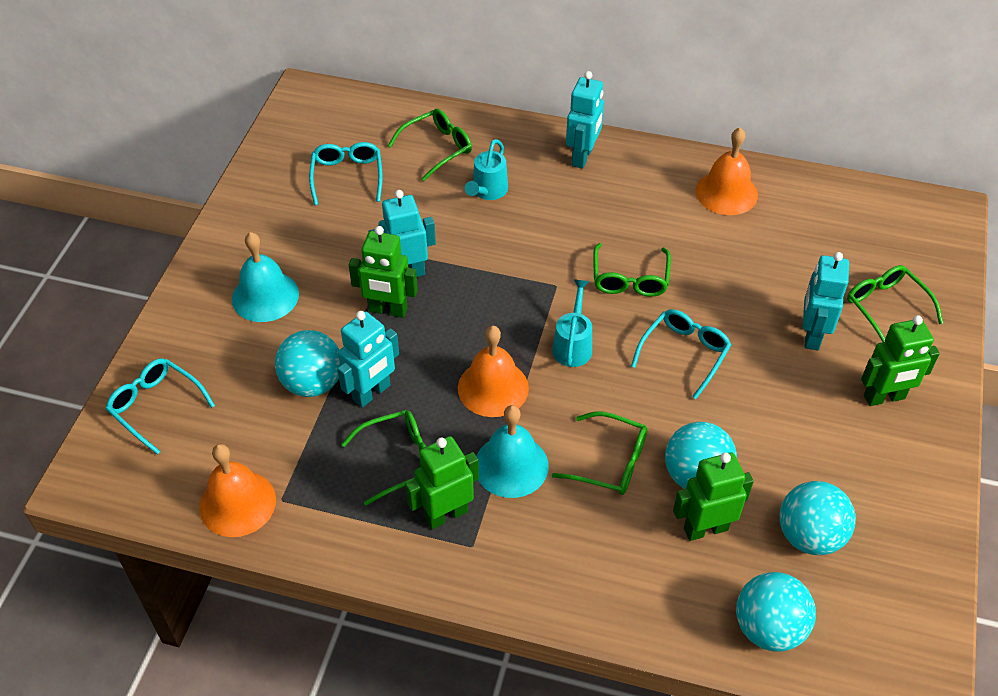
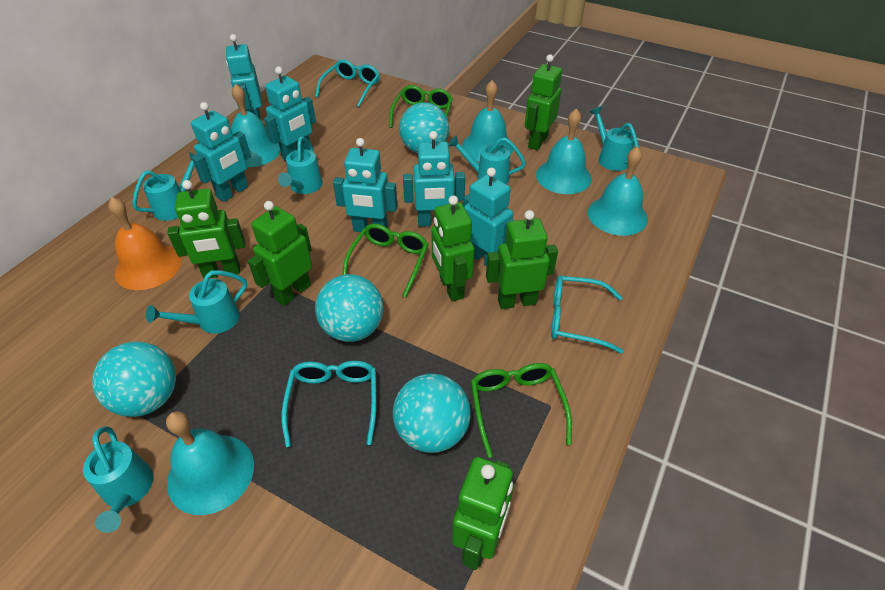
green glasses: [341,410,426,506] [388,108,472,181] [552,412,647,495] [593,243,671,297] [847,265,943,342] = 5 -> [343,224,429,297] [389,85,453,128] [471,363,572,458] = 3
green robot: [349,226,418,318] [405,436,479,529] [673,452,754,541] [861,315,940,406] = 4 -> [167,180,245,278] [248,201,312,306] [431,195,475,301] [452,457,514,570] [486,210,558,309] [525,54,562,150] = 6
orange bell: [199,444,276,537] [458,326,529,417] [695,127,758,215] = 3 -> [108,197,182,290] = 1
turquoise bell: [232,232,299,322] [476,405,549,498] = 2 -> [166,411,254,515] [231,84,281,167] [462,80,513,162] [536,108,592,194] [588,146,648,236] = 5
turquoise robot: [337,311,399,407] [368,190,436,277] [566,71,604,169] [803,252,849,350] = 4 -> [191,102,251,202] [226,34,262,119] [264,67,316,161] [333,138,397,232] [403,131,465,227] [463,167,515,266] = 6
turquoise watering can: [465,139,508,200] [552,279,592,367] = 2 -> [83,426,153,533] [133,152,195,221] [146,270,247,334] [278,137,323,194] [448,135,526,184] [590,106,639,171] = 6

